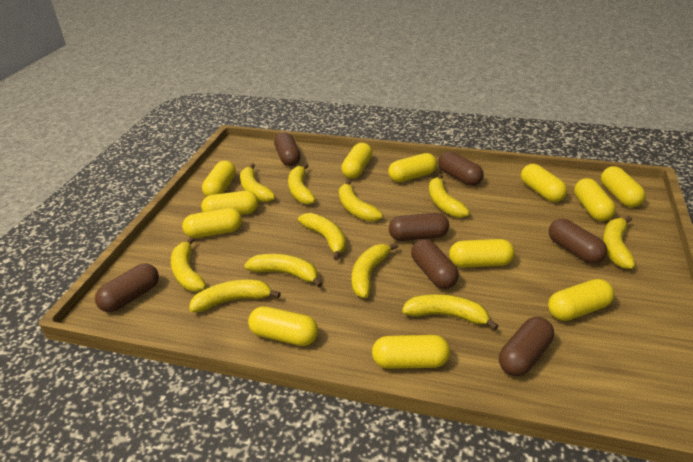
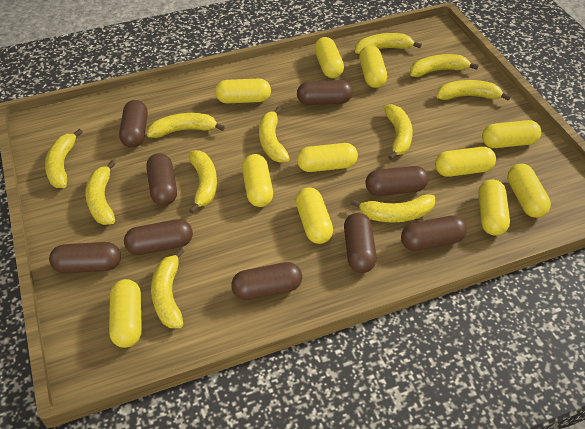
brown capsule: [95,264,159,312] [274,132,301,166] [389,213,449,241] [411,239,459,289] [438,152,484,186] [499,317,554,376] [549,219,607,264] = 7 -> [49,242,121,273] [119,100,148,148] [124,219,193,255] [146,153,177,206] [231,262,302,300] [297,80,353,105] [344,213,377,273] [365,166,428,196] [401,215,467,251] = 9
yellow capsule: [182,208,242,238] [201,191,258,215] [202,161,236,197] [248,307,318,346] [341,143,372,179] [372,335,450,369] [388,153,437,182] [449,239,515,268] [521,164,567,202] [548,279,614,321] [574,178,616,221] [601,166,645,207] = 12 -> [109,279,142,348] [215,79,271,103] [242,154,273,207] [296,188,333,244] [297,143,358,172] [314,37,344,78] [359,45,387,88] [435,147,496,177] [478,179,510,236] [482,120,541,148] [507,164,551,218] = 11

